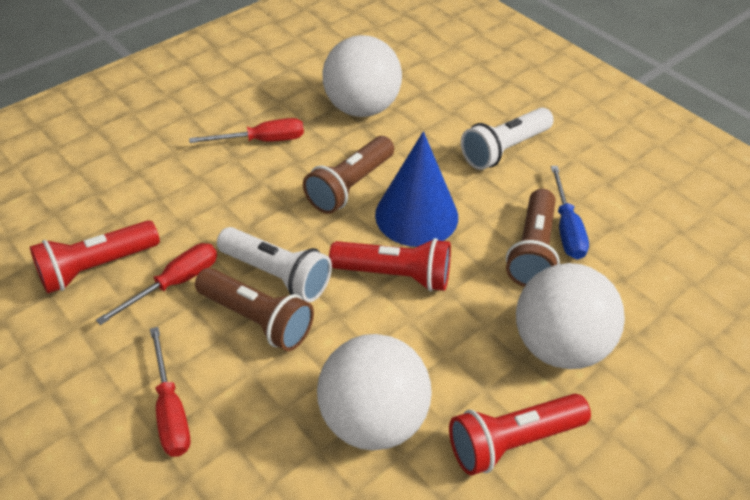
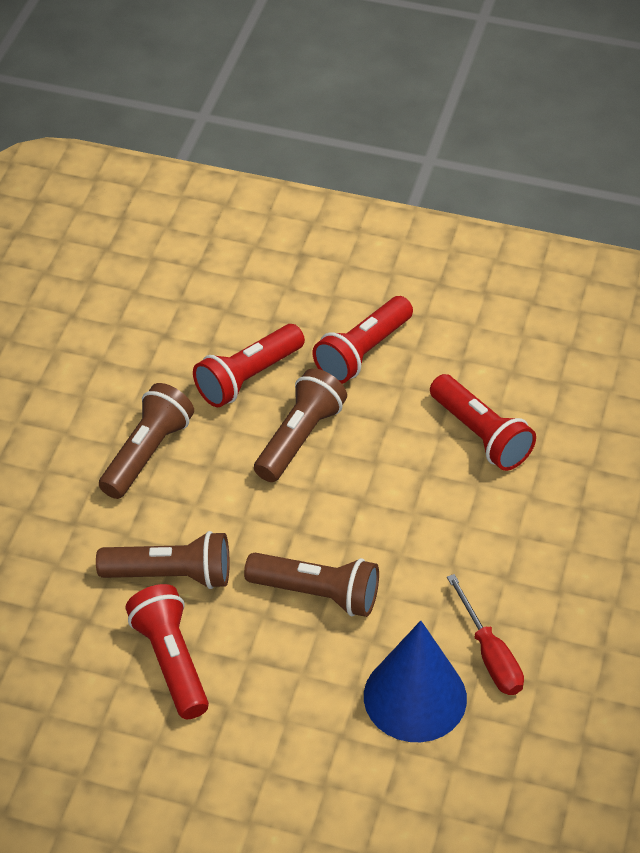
blue screwdriver: [551,166,589,260] = 1 -> none = 0
brown flashlight: [195,268,314,351] [303,136,394,214] [506,189,560,287] = 3 -> [96,531,230,589] [99,383,194,499] [244,553,379,617] [254,368,347,482] = 4
red flashlight: [30,220,160,294] [329,238,451,292] [449,394,591,476] = 3 -> [125,584,209,719] [193,324,305,407] [313,296,413,384] [430,374,536,471] = 4
red screwdriver: [96,243,217,325] [150,327,190,457] [189,118,304,143] = 3 -> [447,574,524,695] = 1
white ball: [317,334,432,450] [322,35,402,117] [516,263,625,369] = 3 -> none = 0
white flashlight: [217,227,332,302] [461,107,554,170] = 2 -> none = 0

